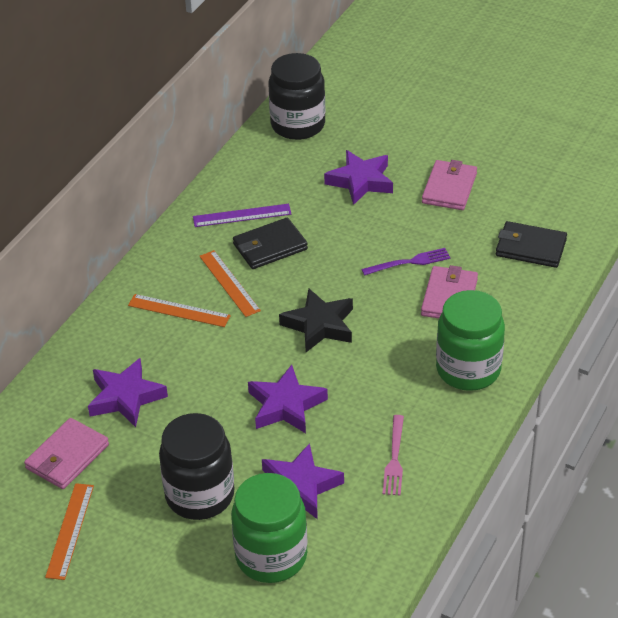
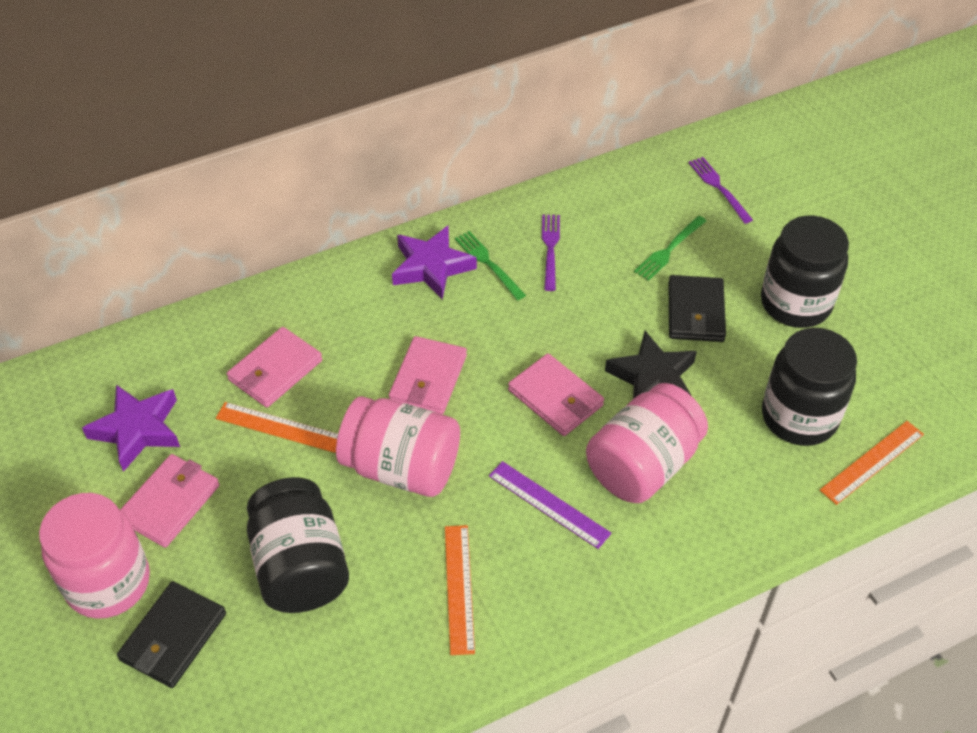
black jar: [159,413,235,520] [269,53,325,140] = 2 -> [247,477,349,613] [761,215,849,328] [762,328,857,446] = 3
green fork: none = 0 -> [455,231,526,300] [634,216,706,281] = 2
green jar: [231,473,308,583] [436,290,505,391] = 2 -> none = 0
pink fork: [383,415,404,496] = 1 -> none = 0
pink jar: none = 0 -> [39,493,150,619] [336,396,460,497] [586,383,708,503] = 3
pink wallet: [24,418,109,489] [421,265,478,318] [422,160,477,210] = 3 -> [120,454,219,548] [227,327,322,408] [389,336,467,414] [508,353,604,436] = 4
purple fork: [361,248,451,276] = 1 -> [542,215,560,291] [689,157,753,224] = 2
purple star: [88,358,168,427] [248,365,328,433] [262,443,344,519] [324,150,393,205] = 4 -> [82,385,180,472] [392,226,477,299] = 2

